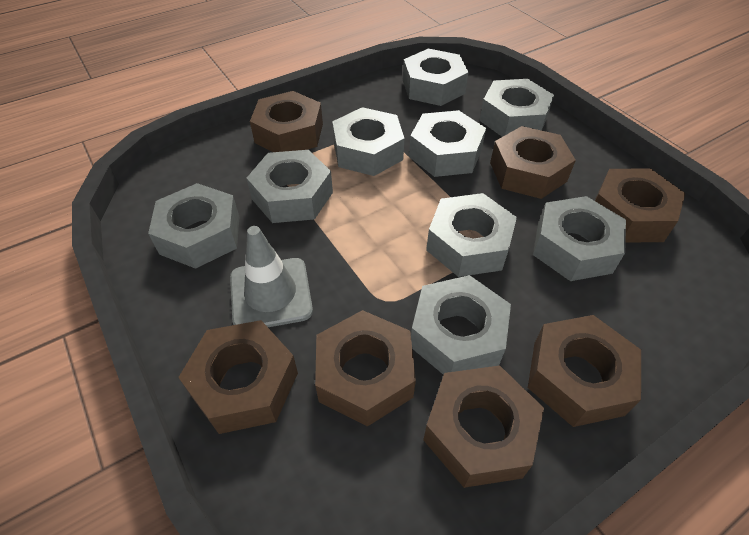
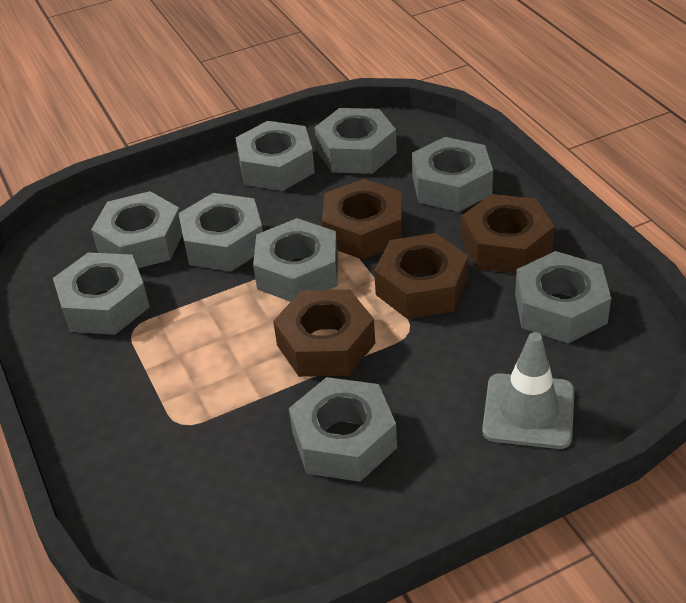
brown nut: [178,320,298,434] [250,91,323,152] [315,310,416,427] [423,366,544,488] [490,126,576,199] [528,315,641,427] [595,168,686,242] = 7 -> [273,289,375,377] [322,179,402,260] [374,233,468,319] [461,194,555,273] = 4

